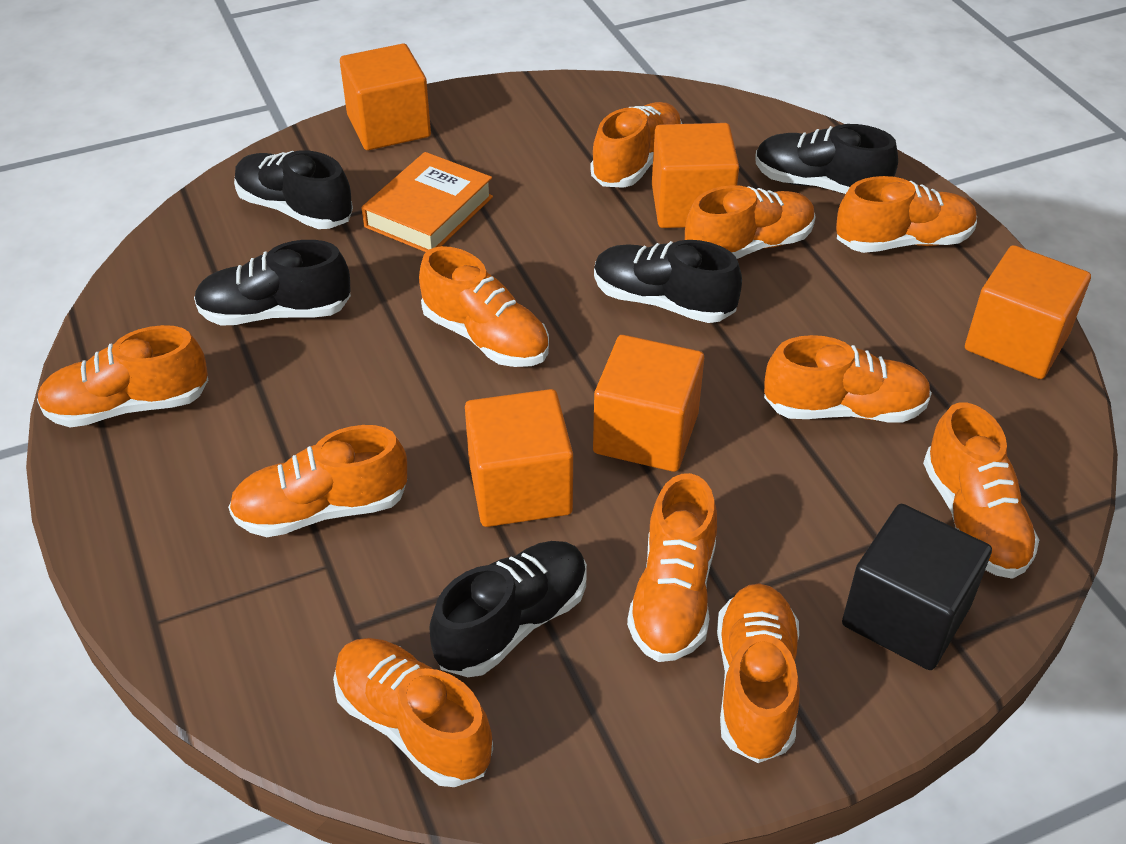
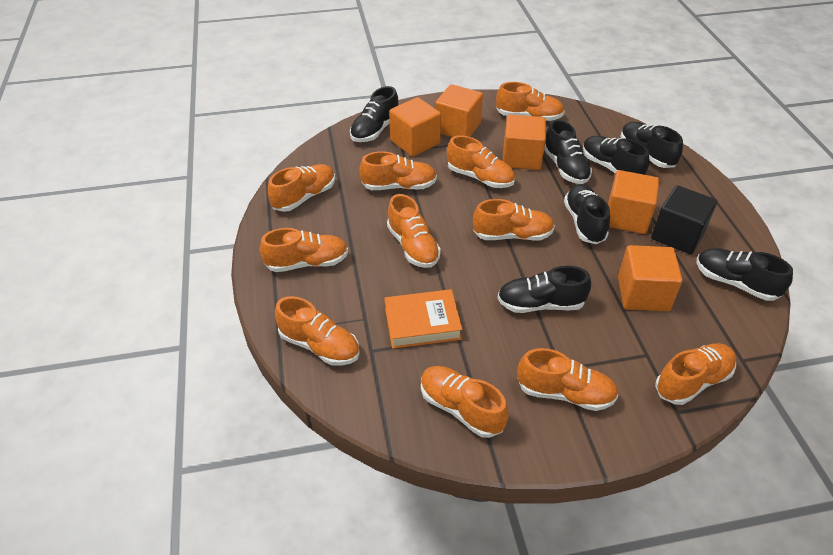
black shoe: [194,240,351,326] [234,150,353,229] [429,541,587,677] [594,240,742,323] [755,124,898,194] = 5 -> [350,86,398,142] [497,266,591,313] [544,119,592,184] [564,184,610,244] [583,136,649,175] [620,122,683,168] [697,248,793,301] = 7

